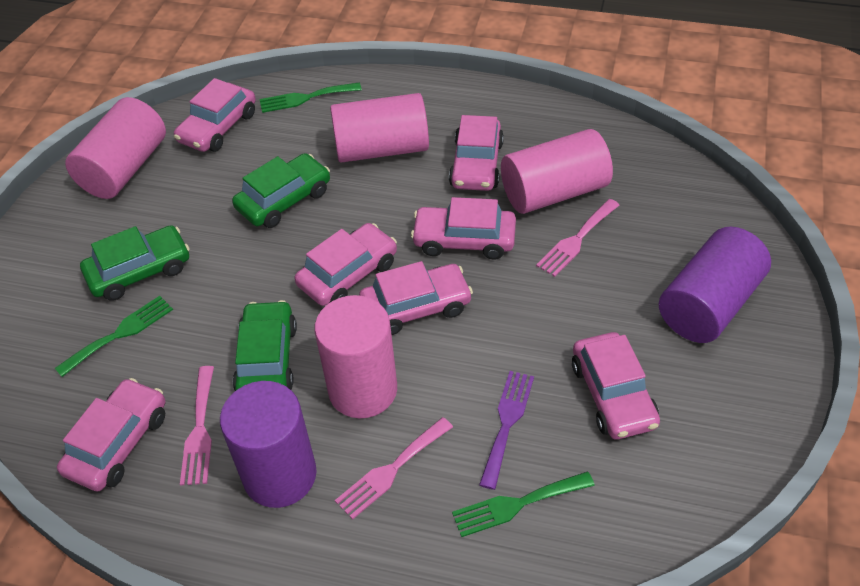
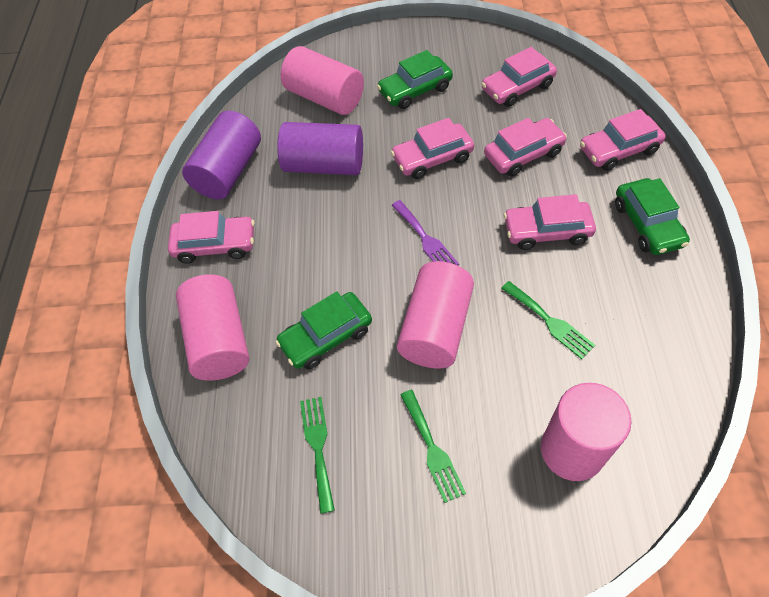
pink car: [57,378,165,492] [174,78,256,152] [294,223,397,306] [359,261,473,335] [411,197,516,260] [449,115,504,191] [572,332,660,439] = 7 -> [168,211,255,263] [391,118,474,179] [481,47,557,107] [484,118,567,176] [504,194,596,250] [580,109,666,171] = 6
pink fork: [180,366,214,485] [335,417,453,520] [536,199,619,277] = 3 -> none = 0

